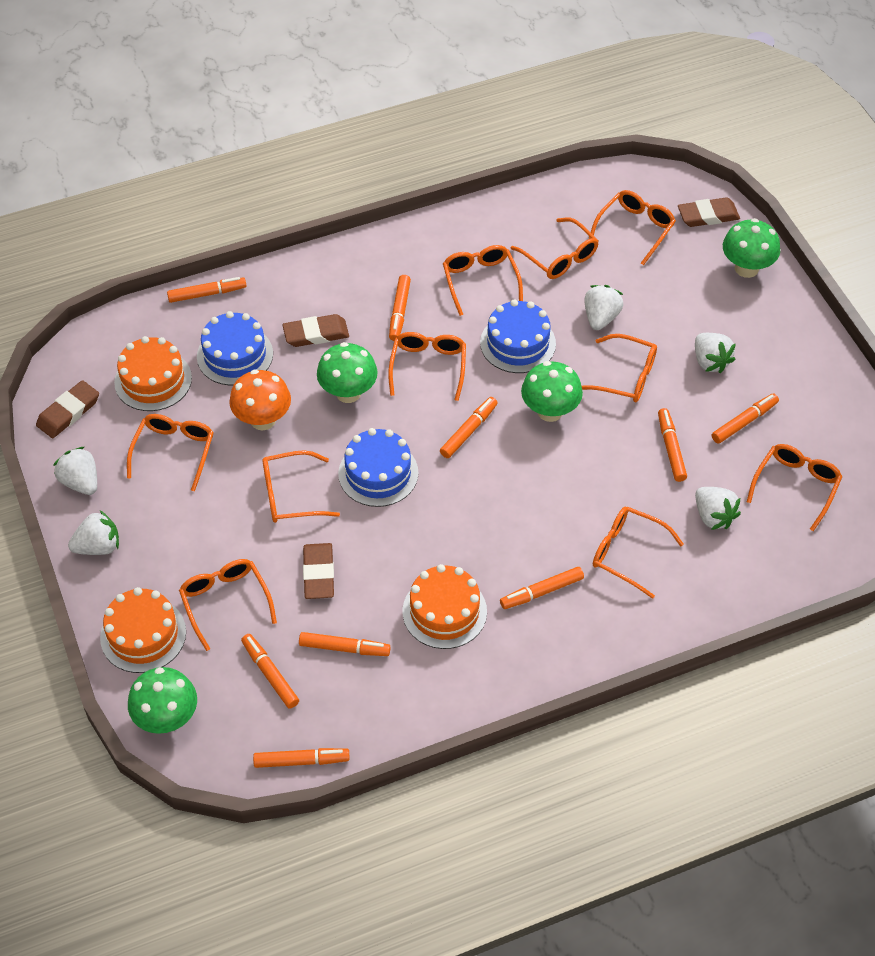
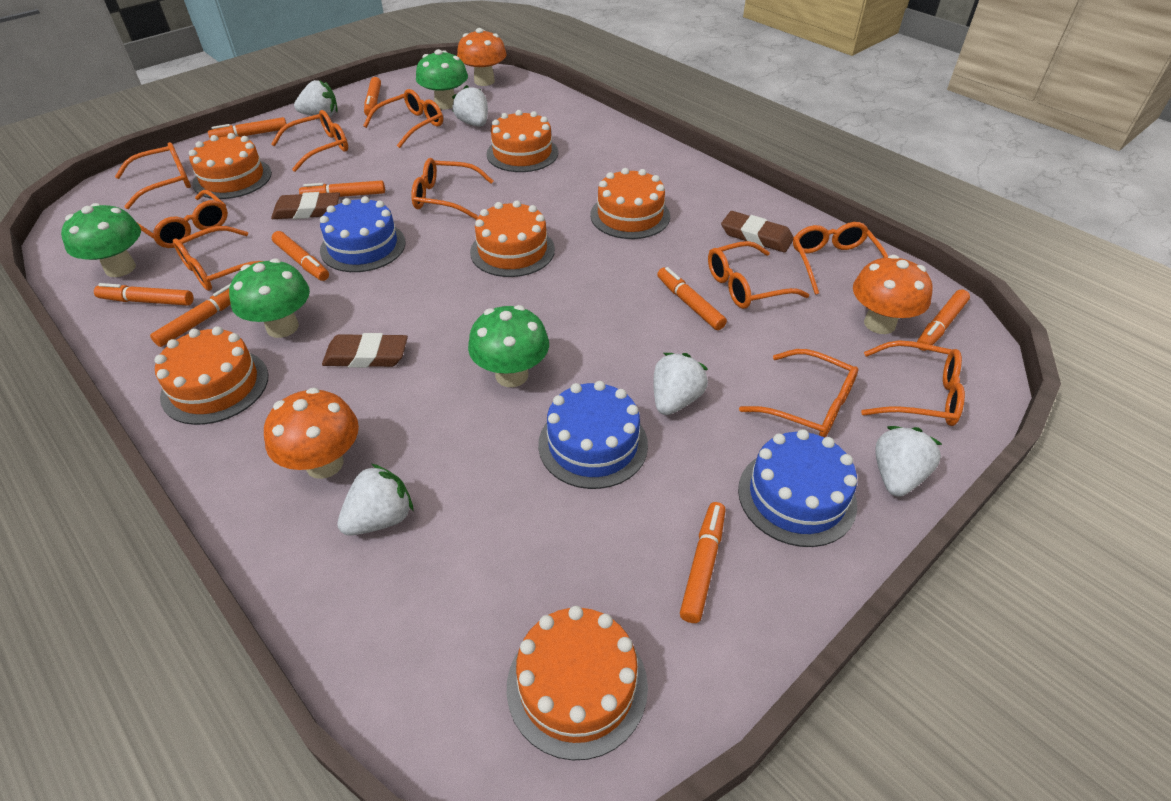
brown eraser: [36,380,99,438] [282,314,349,347] [303,543,334,599] [678,197,740,227] = 4 -> [271,192,340,219] [322,333,408,368] [721,211,794,253] = 3
orange cake: [100,587,186,673] [114,336,192,411] [402,564,487,649] = 3 -> [154,326,268,425] [189,133,272,199] [470,200,555,277] [486,110,558,172] [507,606,648,760] [590,168,670,239] = 6
orange mushroom: [229,370,291,430] = 1 -> [264,387,359,479] [457,28,507,86] [853,255,933,334] = 3

